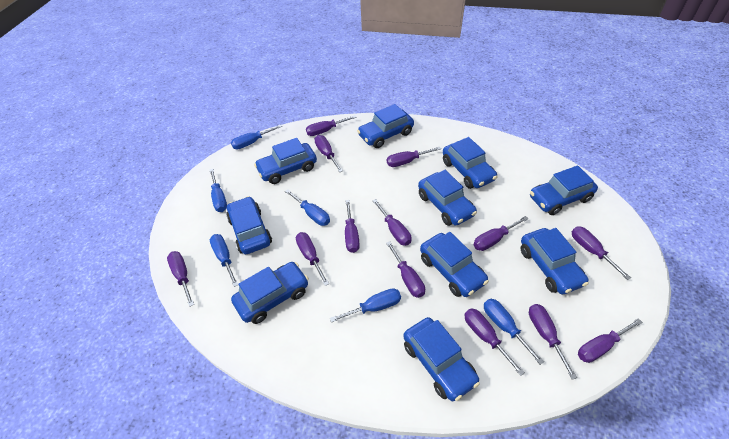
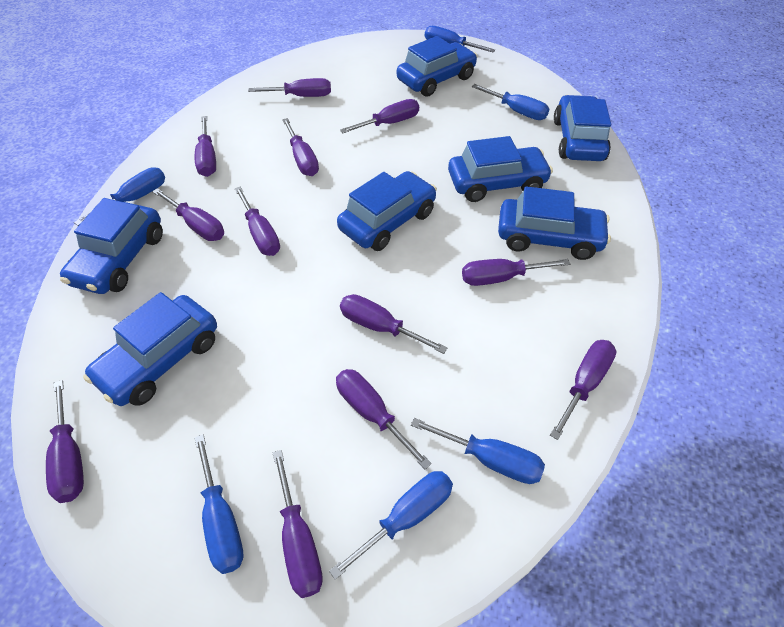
blue car: [226,196,272,254] [231,262,309,324] [254,138,317,184] [357,104,414,148] [403,317,480,401] [418,170,477,226] [420,232,489,297] [443,137,498,189] [521,228,589,294] [530,165,598,215] = 10 -> [60,198,163,294] [83,292,217,406] [337,171,437,251] [397,36,478,97] [448,136,553,202] [498,186,611,260] [554,95,611,161] = 7
purple screwdriver: [167,251,194,307] [296,232,329,286] [306,115,357,136] [315,135,343,172] [345,200,360,253] [372,199,411,246] [386,241,425,298] [387,147,441,167] [464,308,525,376] [473,216,528,251] [529,304,577,380] [572,226,631,280] [578,318,642,363] = 13 -> [46,380,84,503] [152,188,224,241] [195,116,216,177] [234,187,280,256] [248,78,331,97] [273,450,323,598] [282,118,319,176] [336,369,432,469] [340,99,419,133] [340,294,448,354] [462,259,570,286] [550,340,616,440] = 12

